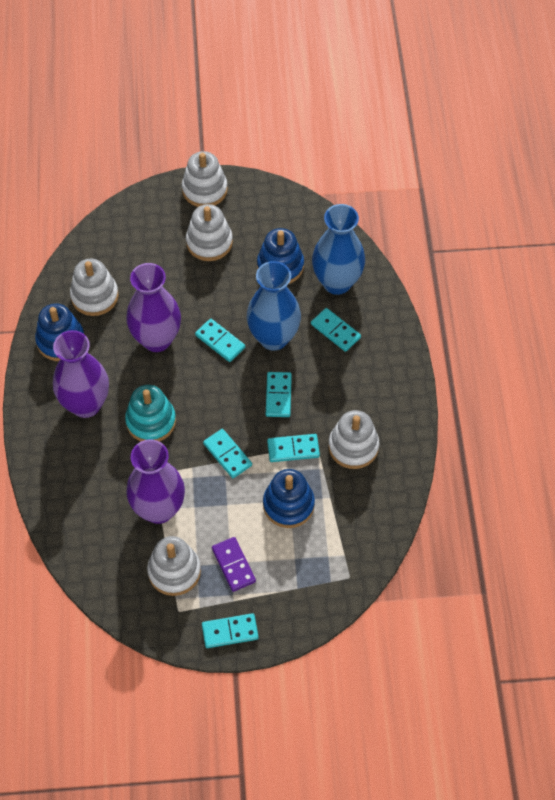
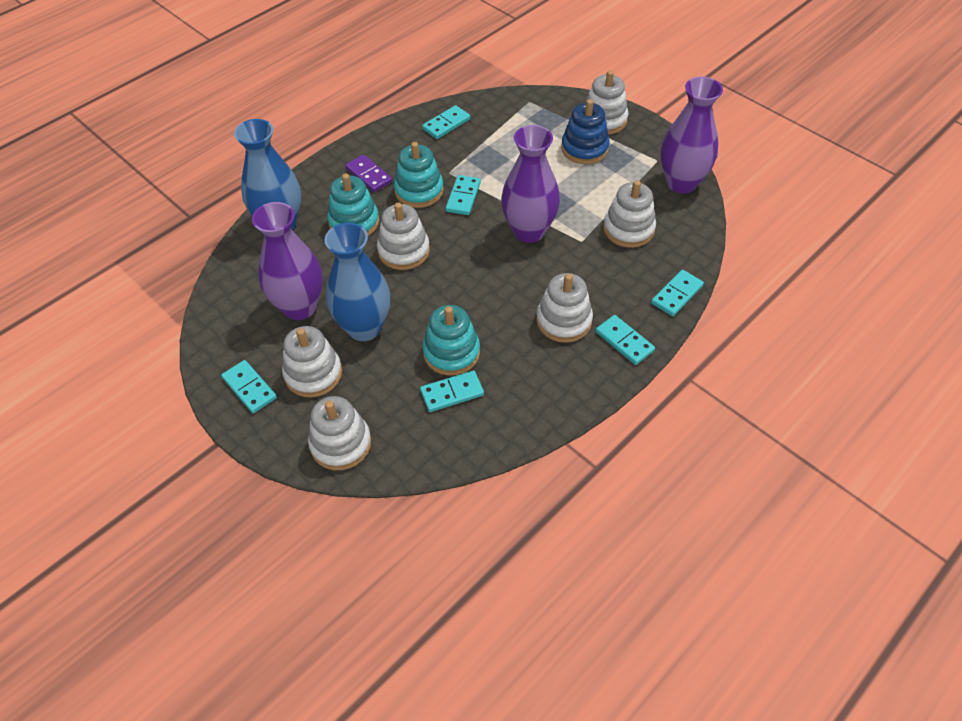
blue stacking toy: [35,303,84,361] [257,228,304,284] [263,469,315,528] = 3 -> [561,99,610,164] = 1
turquoise stacking toy: [125,385,176,442] = 1 -> [327,174,379,236] [394,142,444,208] [422,305,480,376] = 3
white stacking toy: [70,259,119,316] [147,536,201,596] [182,151,228,207] [186,204,233,261] [328,410,379,469] = 5 -> [282,326,342,397] [308,396,371,470] [377,203,430,270] [536,273,593,343] [585,71,628,135] [603,180,656,248] = 6

